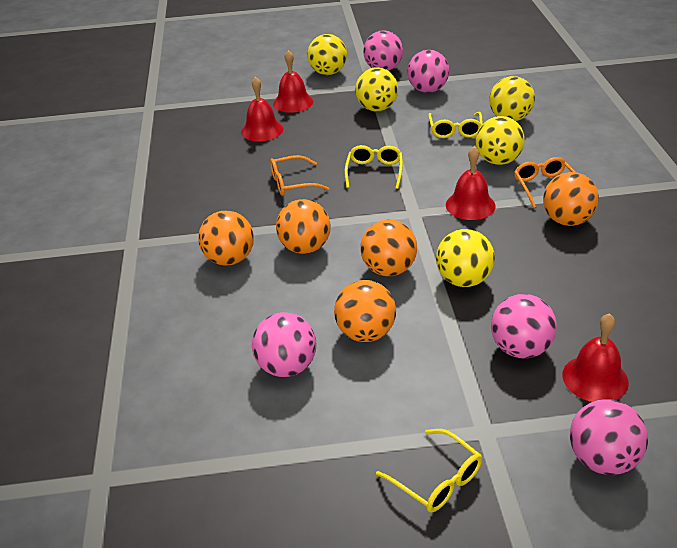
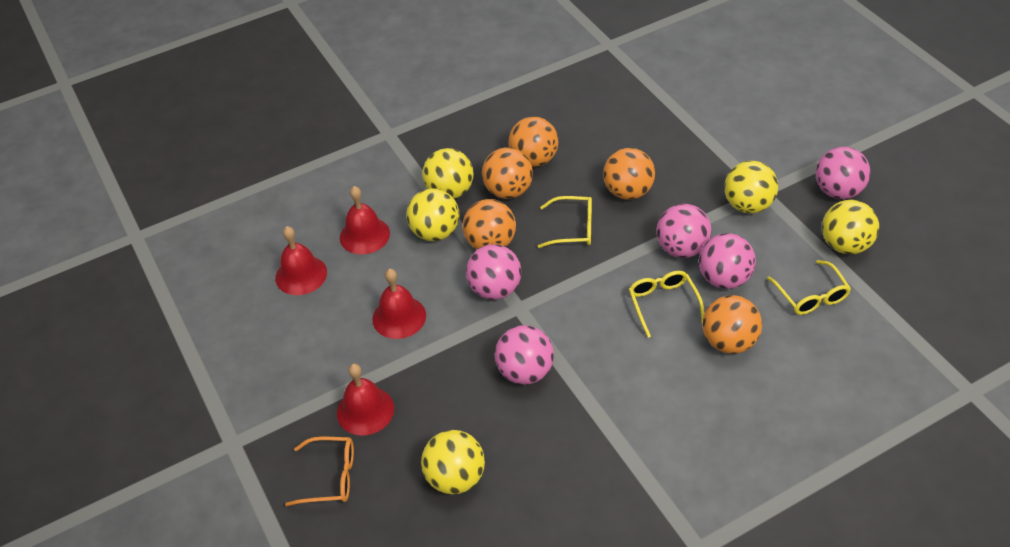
orange glasses: [270,155,329,196] [514,157,576,208] = 2 -> [285,437,354,506] = 1

